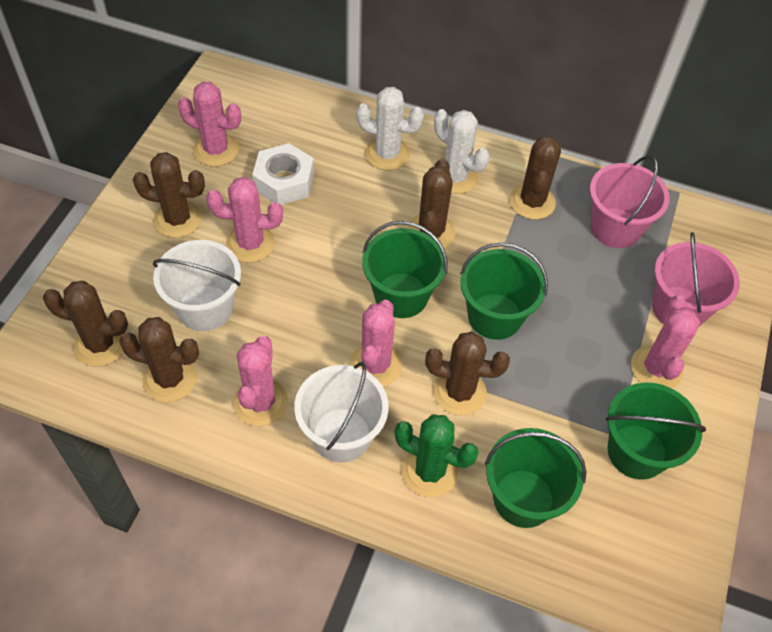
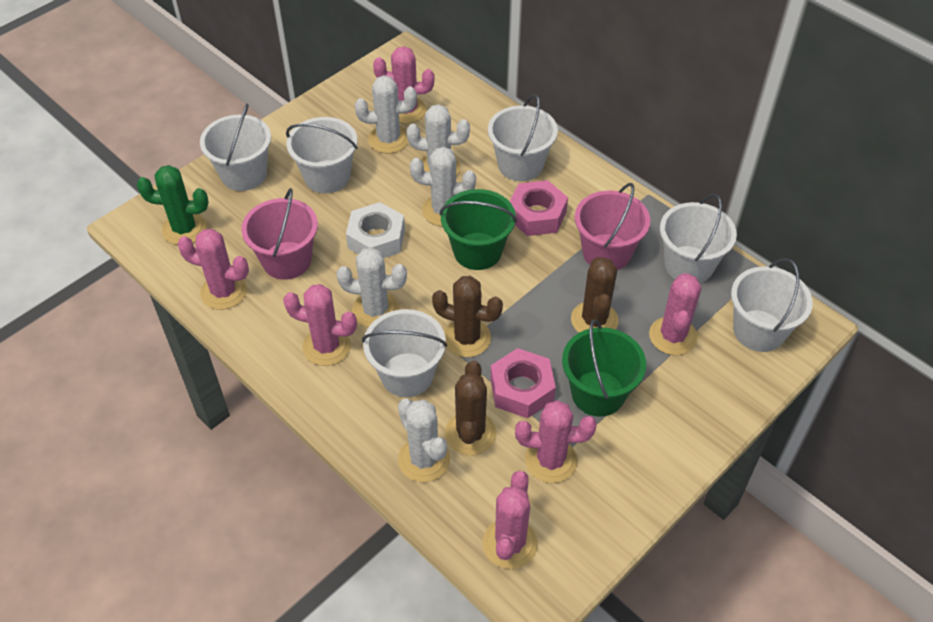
brown cactus: [43,281,128,367] [119,317,199,402] [133,152,205,238] [408,159,455,248] [425,332,510,416] [510,136,561,220] = 6 -> [432,276,503,357] [445,361,496,455] [571,257,619,333] = 3
green bucket: [362,221,448,318] [460,242,548,340] [485,428,587,528] [606,382,706,480] = 4 -> [440,189,517,270] [562,319,646,417] = 2
pink cactus: [178,82,241,166] [206,177,283,263] [233,336,288,426] [349,300,402,387] [631,295,700,388] = 5 -> [177,229,249,310] [283,284,357,366] [373,46,435,124] [482,471,538,569] [515,400,597,483] [649,273,701,355] = 6
pink nut: none = 0 -> [490,348,556,418] [510,180,568,236] = 2
white bucket: [153,240,241,331] [294,362,389,463] = 2 -> [200,104,271,191] [286,117,358,193] [362,309,447,397] [488,94,558,181] [660,194,737,283] [731,258,813,352] = 6
white cactus: [356,87,424,171] [434,109,489,194] = 2 -> [337,247,407,328] [355,75,417,153] [398,399,450,482] [407,104,470,176] [410,147,476,226] = 5

